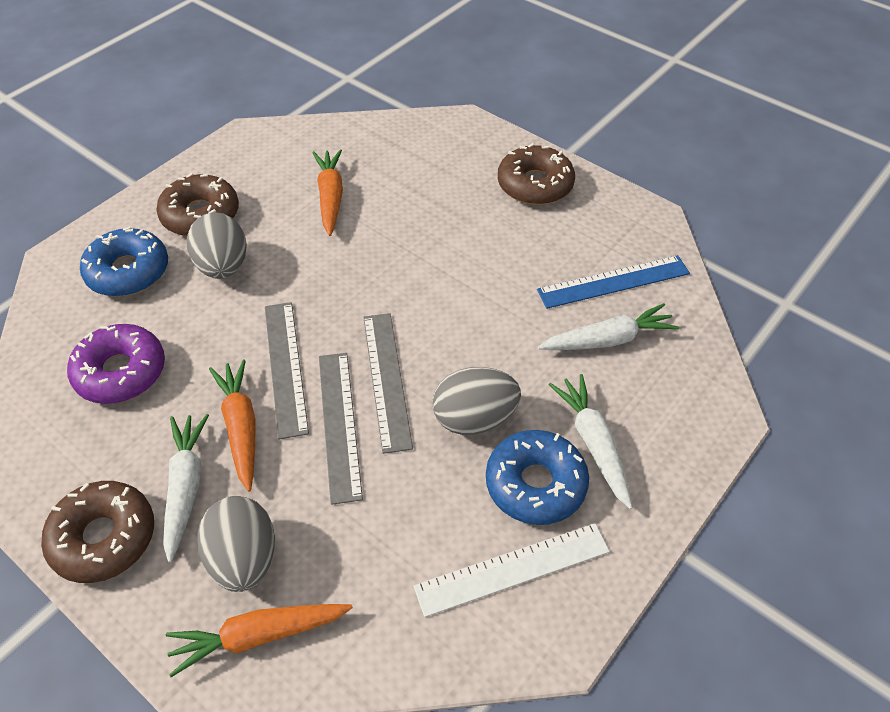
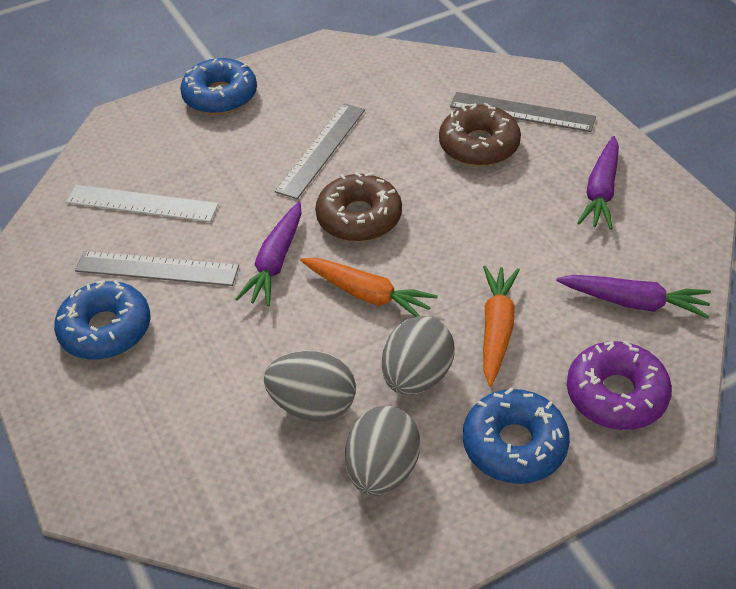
blue donut: [80,226,168,297] [486,430,589,525] = 2 -> [54,280,151,360] [180,58,257,115] [463,388,570,484] = 3
blue ruler: [537,255,690,309] = 1 -> none = 0
brown donut: [41,481,154,583] [157,173,239,236] [498,143,575,205] = 3 -> [315,172,402,242] [439,103,521,166] = 2
orange carrot: [166,604,353,677] [209,359,256,492] [312,149,343,236] = 3 -> [300,258,438,317] [483,266,520,387] = 2
purple carrot: none = 0 -> [236,202,302,306] [556,275,711,319] [577,136,619,230] = 3
white carrot: [163,414,209,563] [538,303,679,350] [549,374,633,509] = 3 -> none = 0

